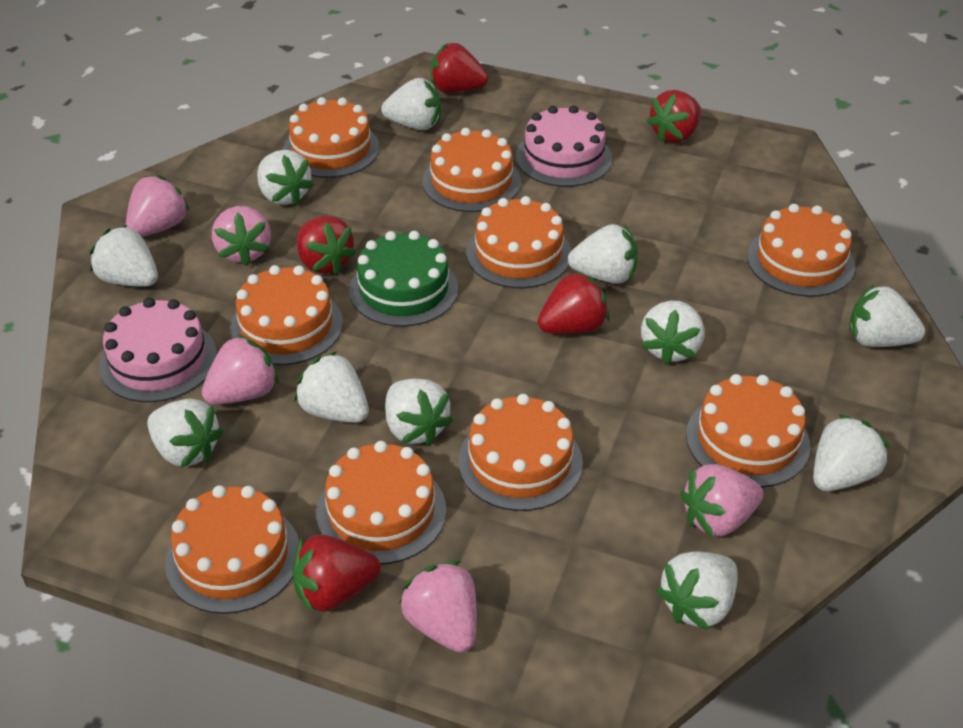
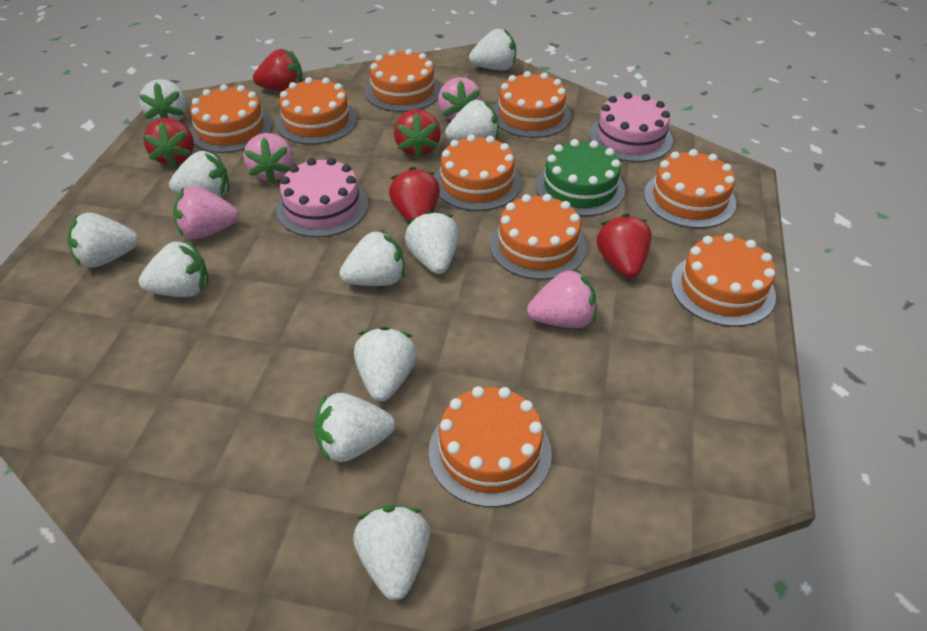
pink strawberry: [126,175,190,237] [202,335,278,405] [212,206,271,266] [399,561,477,653] [680,464,763,538] = 5 -> [173,186,239,239] [243,133,293,184] [438,77,482,121] [527,269,597,328] = 4

